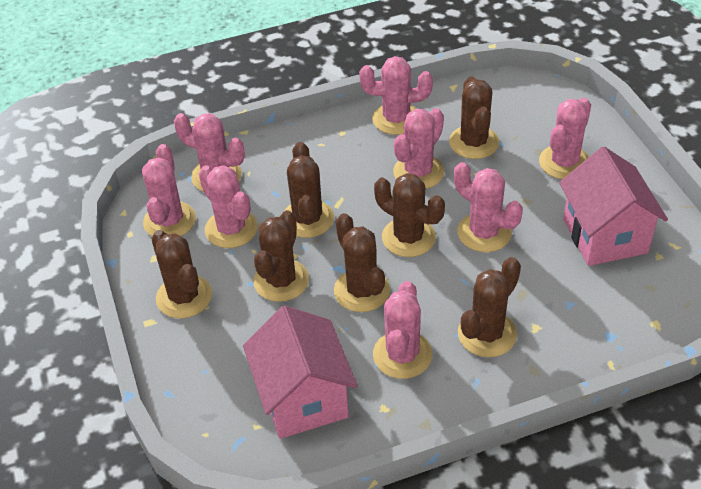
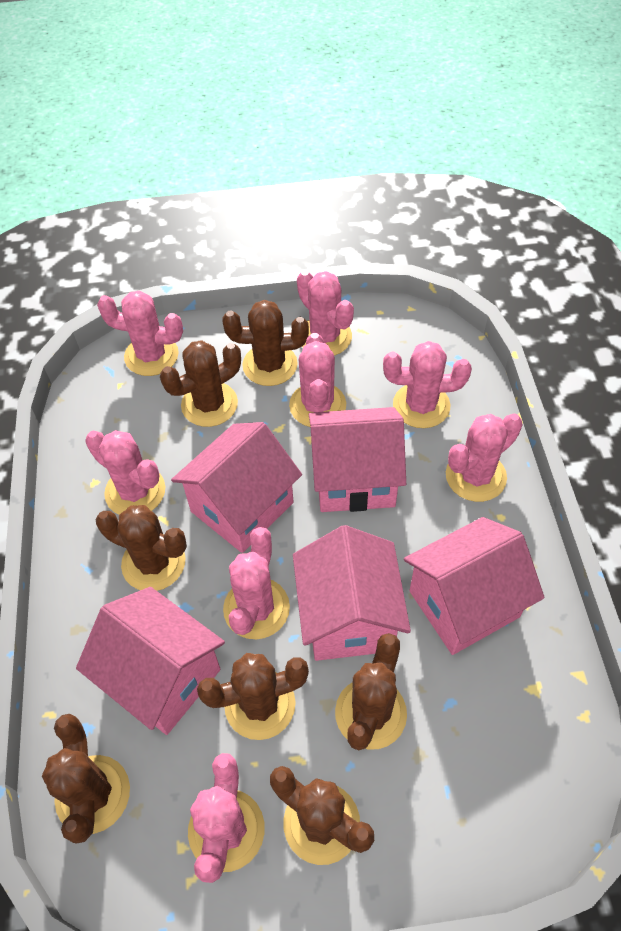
pink house: [243,306,358,439] [559,147,668,266] = 2 -> [76,587,225,735] [171,422,302,553] [293,525,411,661] [309,407,406,512] [404,517,545,655] = 5

